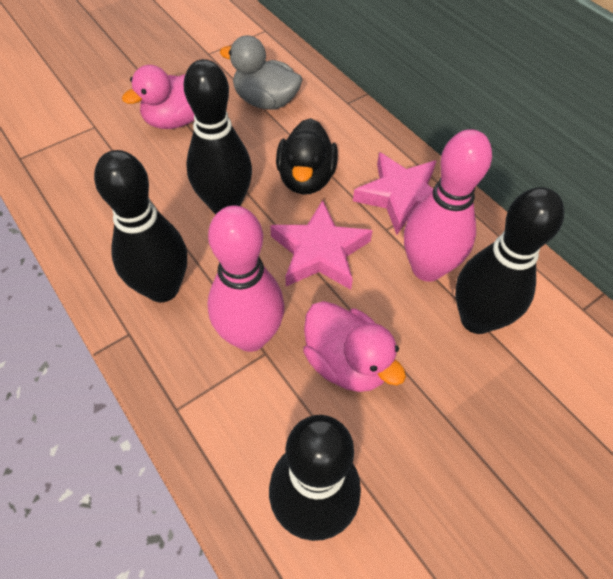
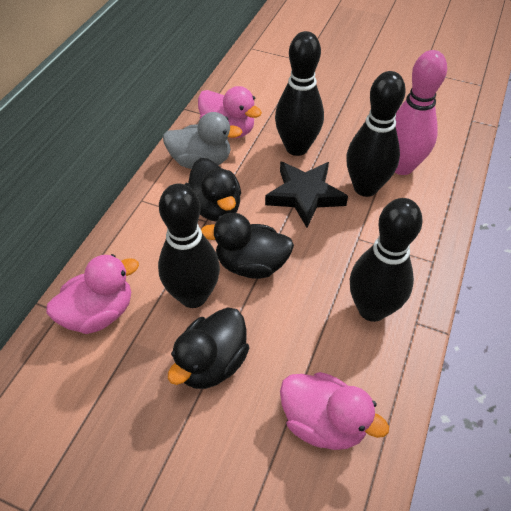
black duck: [276,118,338,195] = 1 -> [168,307,249,389] [185,158,241,222] [201,213,294,279] = 3
black star: none = 0 -> [265,161,348,227] = 1
pink bowling pin: [207,205,285,352] [404,129,492,282] = 2 -> [395,50,447,175] = 1
pink duck: [122,65,194,129] [303,301,406,392] = 2 -> [47,254,139,334] [198,86,262,138] [280,372,389,450] = 3
pink star: [270,200,373,290] [353,152,437,235] = 2 -> none = 0

